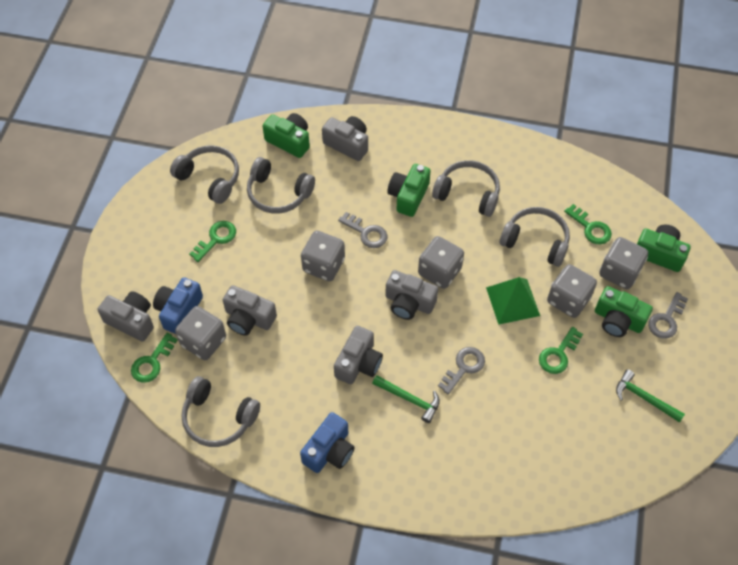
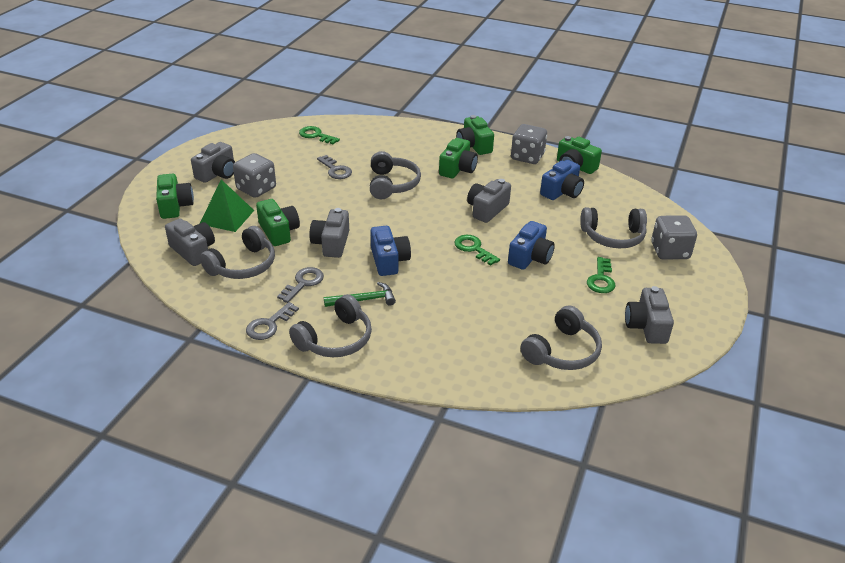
blue camera: [153,277,203,334] [300,412,355,473] = 2 -> [370,226,411,276] [508,221,555,270] [540,160,584,200] = 3
green camera: [262,113,310,158] [387,164,431,217] [595,286,653,337] [637,225,691,272] = 4 -> [156,173,194,219] [256,199,300,246] [439,138,478,178] [456,115,494,155] [557,136,602,174] = 5
green hammer: [372,375,440,423] [616,369,685,423] = 2 -> [324,282,396,307] = 1
green key: [131,333,178,383] [189,221,236,262] [539,327,583,374] [564,204,612,245] = 4 -> [299,126,340,144] [454,235,500,265] [587,257,615,293] = 3
grey dice: [175,306,226,360] [301,231,345,281] [418,236,464,289] [547,264,597,318] [599,237,648,289] = 5 -> [233,153,276,198] [511,124,547,164] [651,215,697,260] = 3

